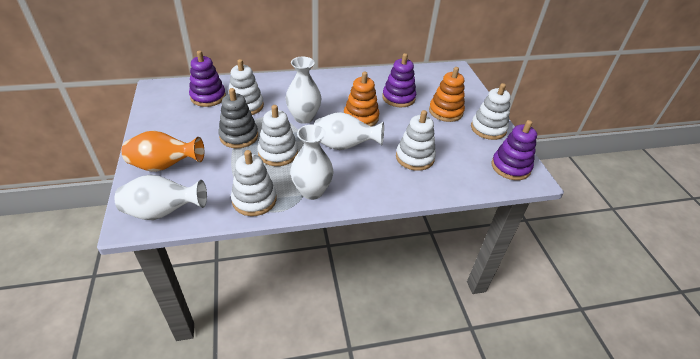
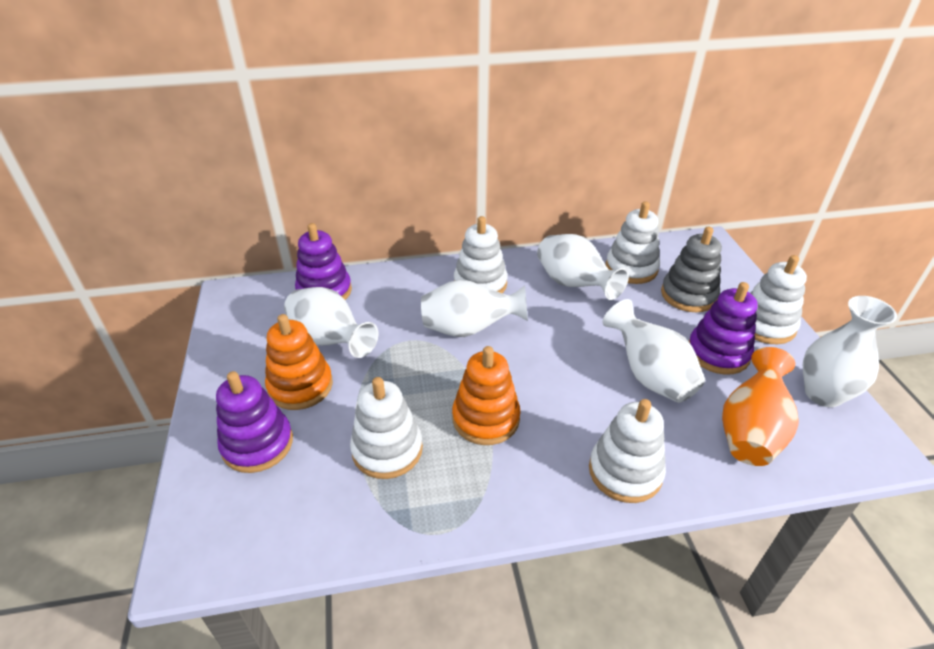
white vase: [115,175,207,220] [286,57,321,124] [290,125,333,200] [314,112,384,150] = 4 -> [284,287,378,358] [421,280,528,337] [537,234,629,300] [602,299,705,403] [803,296,897,407] = 5

